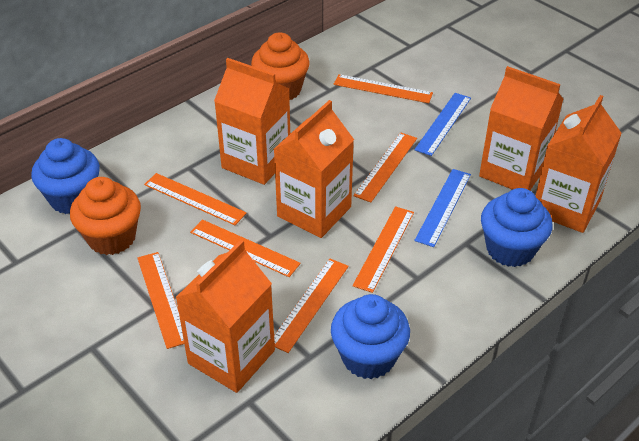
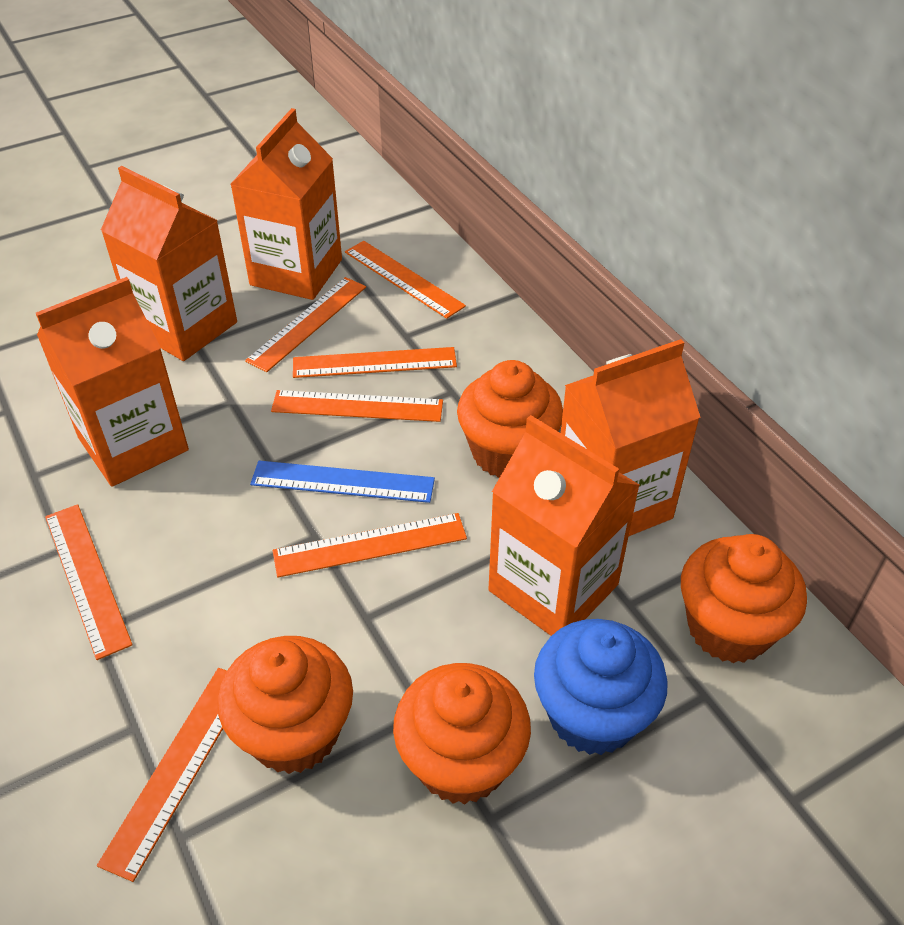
blue cupcake: [31,138,100,214] [331,294,410,379] [481,188,553,267] = 3 -> [534,619,668,755] = 1
blue ruler: [414,93,471,156] [414,169,471,247] = 2 -> [250,461,435,503] = 1
orange cupcake: [70,177,141,255] [251,32,310,100] = 2 -> [218,636,353,774] [393,663,531,804] [457,360,563,478] [681,534,807,663] = 4

